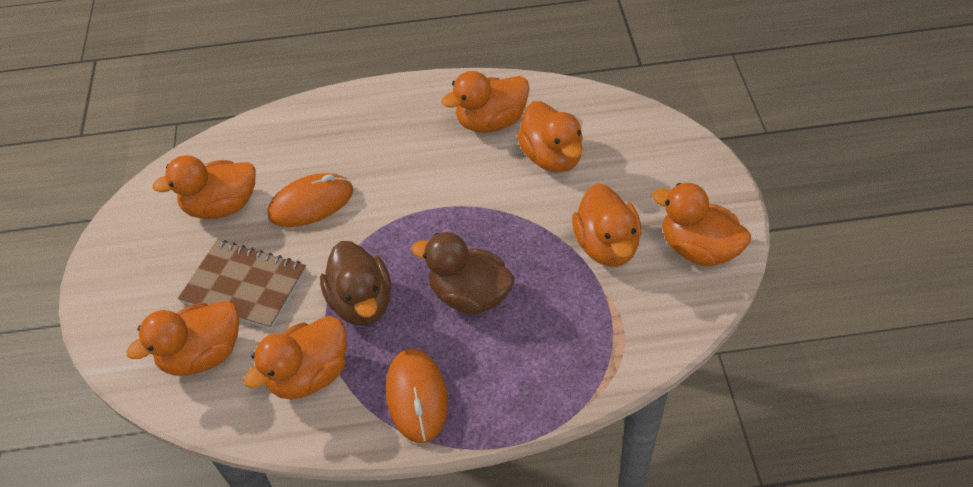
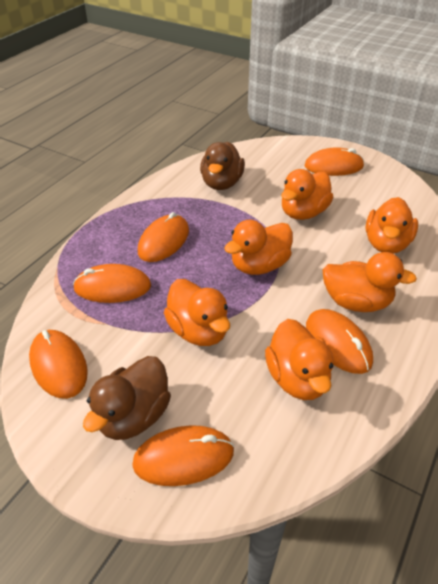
brown notebook: [178,240,306,330] = 1 -> none = 0
orange duck: [127,301,239,376] [152,155,256,219] [244,316,347,399] [441,71,530,133] [517,101,583,173] [572,183,642,266] [652,183,751,267] = 7 -> [164,279,230,346] [224,220,293,275] [265,319,333,400] [281,169,334,220] [322,252,417,312] [365,197,418,253] = 6
orange mouse: [268,173,353,227] [386,349,448,443] = 2 -> [29,330,88,399] [73,264,151,303] [132,425,234,486] [138,212,189,262] [305,147,364,176] [306,309,373,374] = 6

